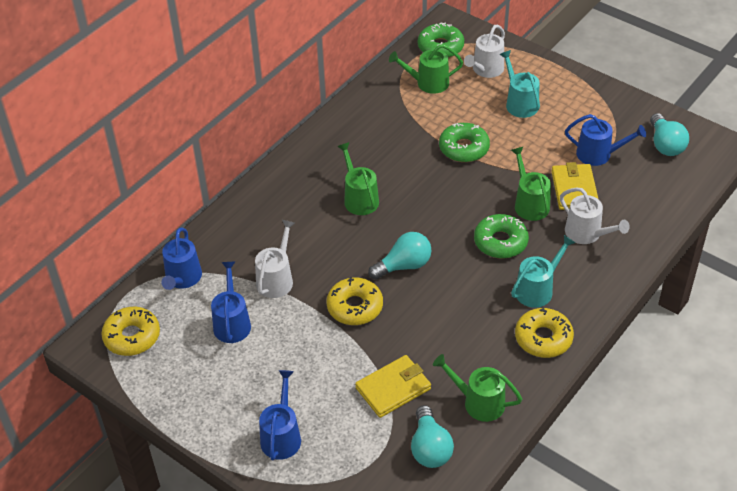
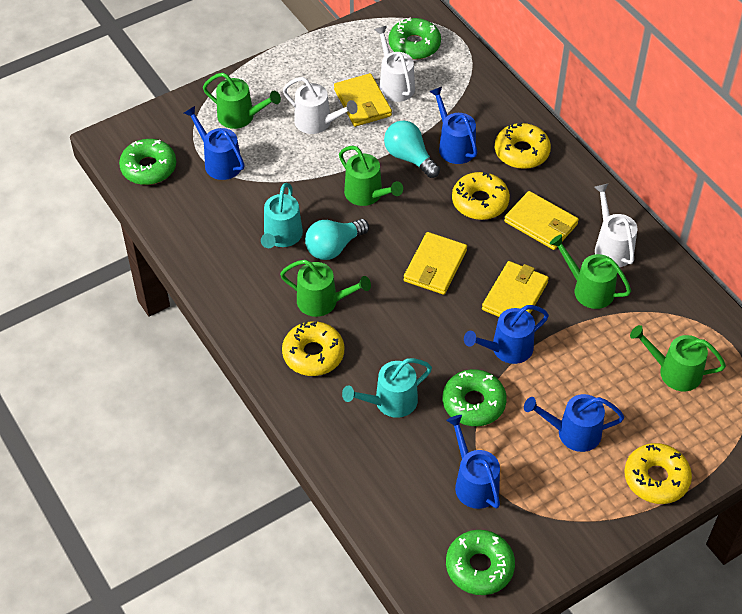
blue watering can: [161,228,202,290] [211,262,251,343] [259,370,301,460] [565,114,646,166] = 4 -> [184,106,245,180] [429,87,477,164] [446,415,500,509] [464,305,549,364] [524,394,624,452] = 5
green donut: [418,22,464,58] [439,123,490,162] [474,214,529,259] = 3 -> [119,139,176,185] [389,17,441,60] [443,369,507,426] [446,530,515,595] = 4
green watering can: [337,142,379,215] [389,44,463,94] [433,354,522,422] [511,147,551,221] = 4 -> [203,73,281,129] [280,260,371,317] [339,146,403,206] [550,234,631,309] [630,325,726,391] = 5
turquoise light bulb: [368,232,432,280] [411,405,454,468] [650,113,689,156] = 3 -> [305,219,369,260] [384,121,440,178] = 2
yellow donut: [101,307,160,356] [326,277,383,325] [515,308,574,358] = 3 -> [282,321,344,376] [452,172,510,220] [495,122,551,169] [624,443,692,504] = 4
yellow wallet: [355,355,431,418] [551,162,599,210] = 2 -> [334,73,392,127] [404,232,467,295] [482,261,549,317] [504,191,579,250] = 4

